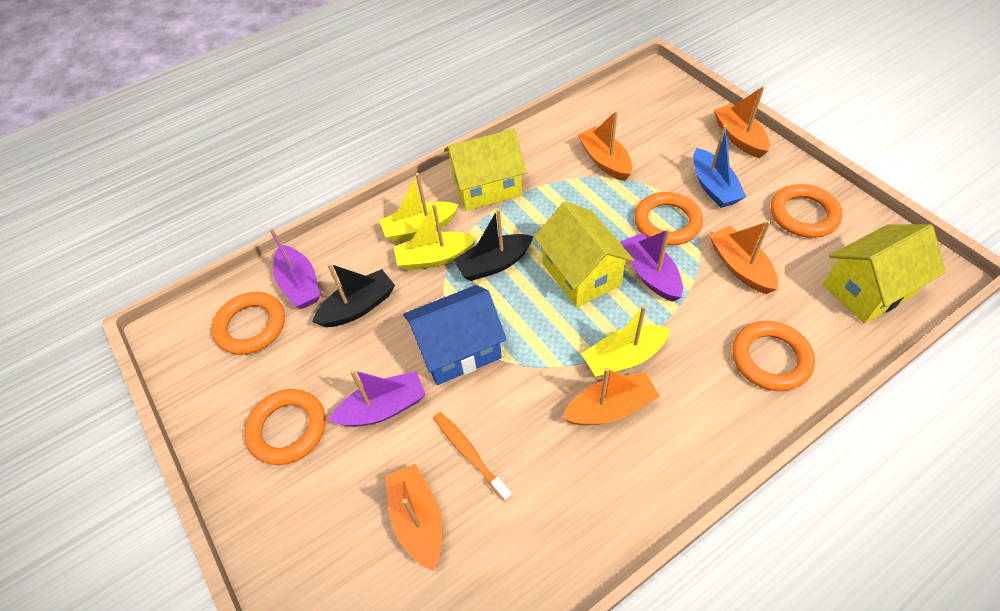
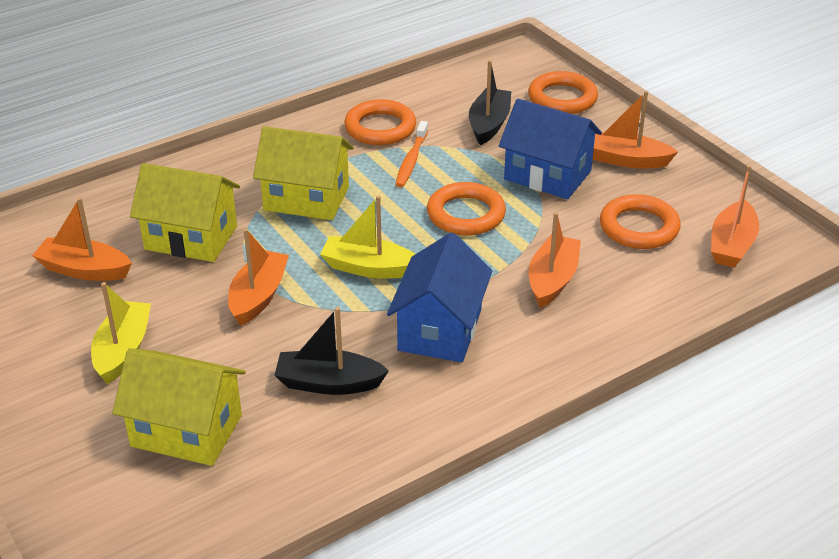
blue boat: [693,125,746,208] = 1 -> none = 0
blue house: [403,285,507,385] = 1 -> [387,232,493,362] [499,99,602,199] = 2
orange ring: [212,292,285,355] [244,389,326,465] [634,192,703,245] [732,321,815,391] [771,184,842,238] = 5 -> [344,99,416,145] [427,182,506,236] [528,71,598,114] [600,194,681,249] = 4
purple boat: [269,228,320,309] [328,369,426,427] [620,229,683,302] = 3 -> none = 0
yellow boat: [379,173,459,242] [394,204,477,270] [581,305,671,378] = 3 -> [91,282,151,384] [320,195,415,279] = 2

